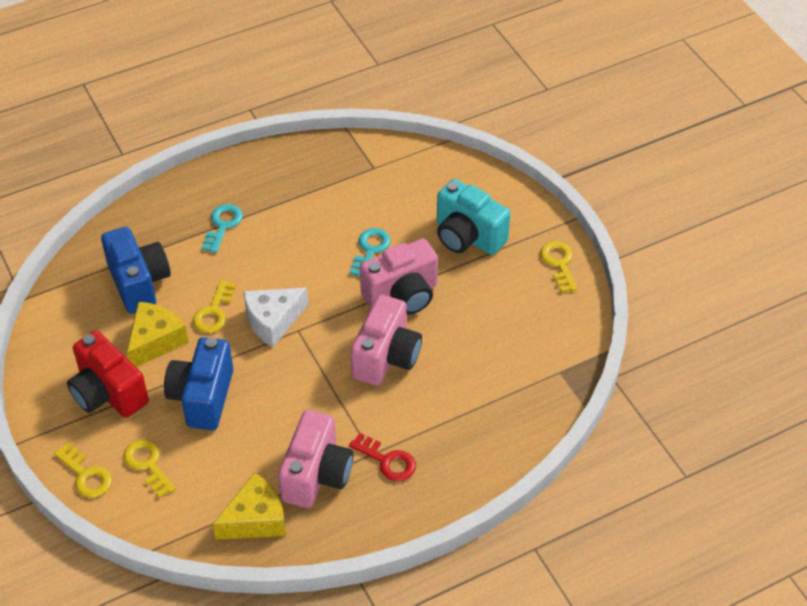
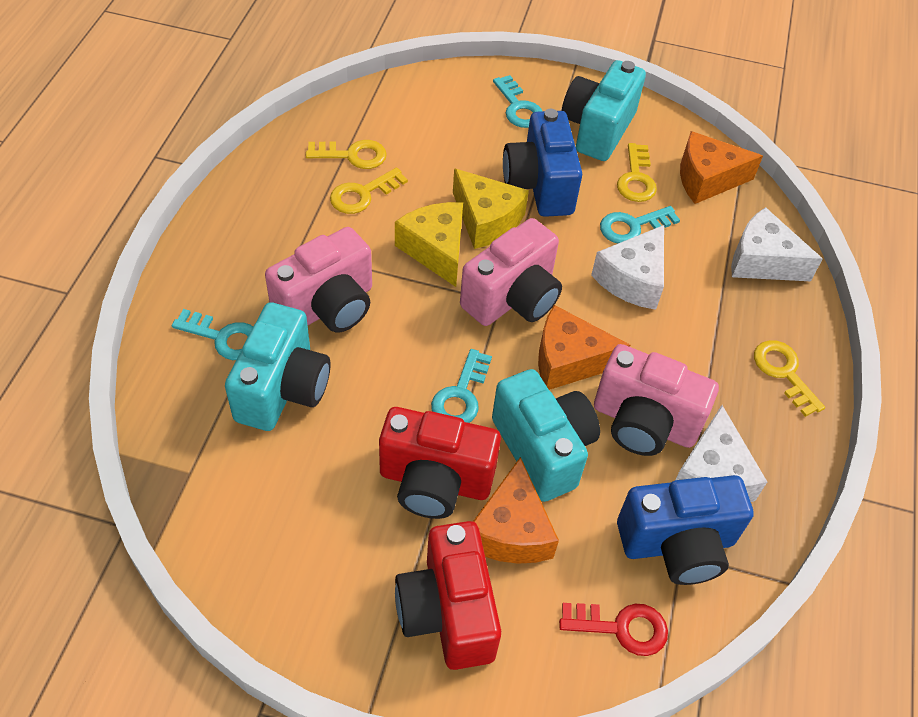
orange cheese: none = 0 -> [473,457,559,564] [538,305,630,390] [680,131,763,204] = 3
red camera: [67,330,149,418] = 1 -> [379,407,501,519] [395,521,501,670] = 2
turquoise camera: [437,179,511,255] = 1 -> [225,302,330,431] [492,369,600,502] [562,60,646,161] = 3
turquoise key: [202,204,243,253] [349,228,391,277] = 2 -> [172,309,253,360] [431,349,492,423] [493,75,542,128] [600,206,680,243] = 4
white cheese: [243,287,308,347] = 1 -> [591,225,664,310] [675,405,767,502] [731,207,823,281] = 3

